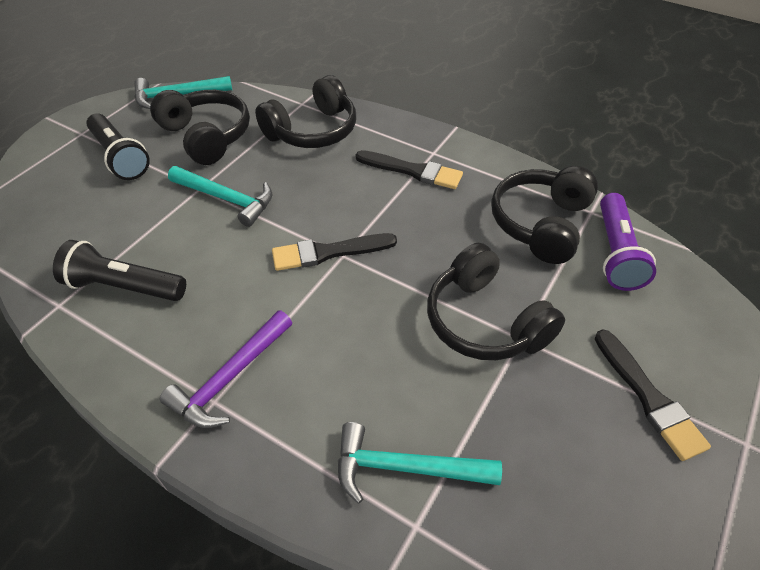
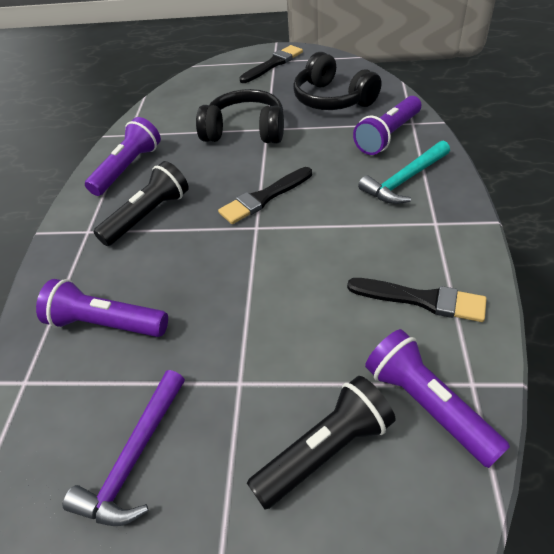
black headphones: [150,90,250,165] [255,75,356,148] [427,243,565,360] [491,166,598,264] = 4 -> [196,89,284,144] [293,52,381,110] = 2
purple flashlight: [600,193,656,291] = 1 -> [36,279,168,337] [85,117,161,196] [353,96,421,155] [365,329,510,468] = 4
turquoise hammer: [134,76,232,109] [168,166,273,227] [338,422,502,504] = 3 -> [358,141,450,204] = 1

